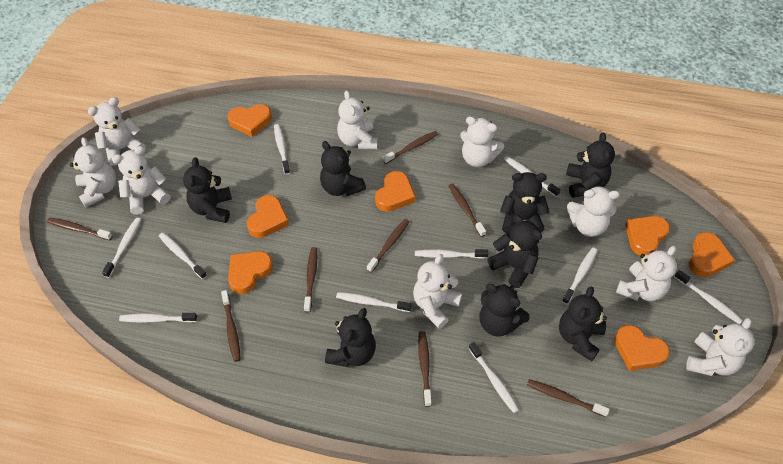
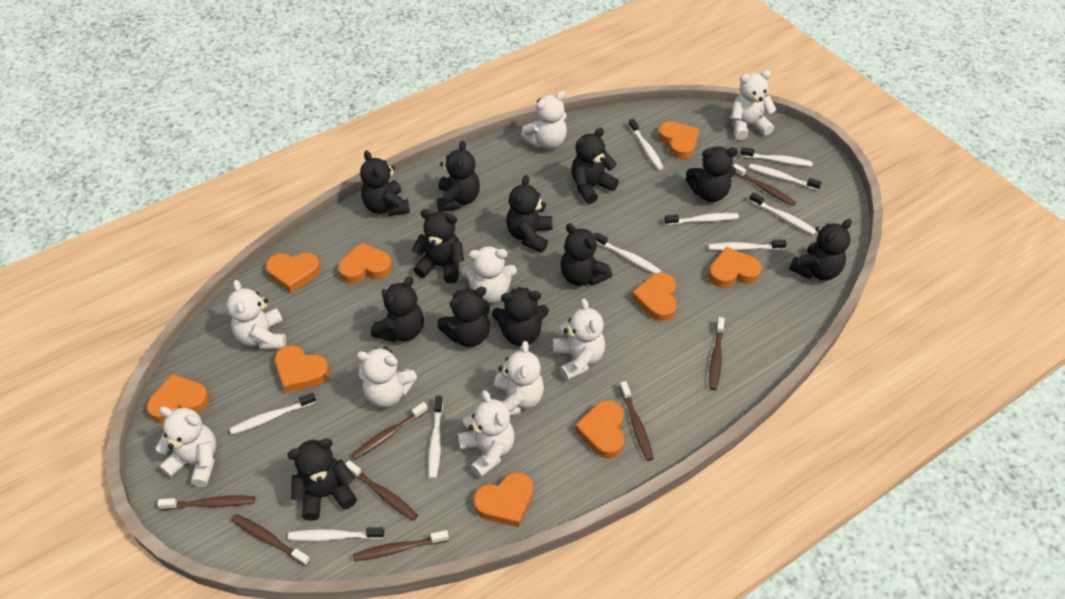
black teddy bear: [183,157,232,223] [320,141,366,196] [325,308,376,367] [479,284,529,337] [487,215,542,288] [500,172,550,233] [559,286,607,361] [566,132,615,198] = 8 -> [287,439,357,521] [360,150,410,216] [371,276,424,342] [412,209,464,284] [436,141,480,212] [437,287,490,347] [492,287,549,346] [506,175,552,253] [561,223,612,286] [571,127,619,204] [686,146,738,202] [789,219,852,280] = 12
orange heart: [227,104,272,137] [228,251,273,294] [246,195,289,238] [375,171,416,212] [614,325,670,371] [625,216,670,255] [689,232,735,277] = 7 -> [147,374,210,423] [266,253,321,293] [275,345,329,393] [338,242,392,283] [473,472,533,527] [575,400,625,458] [632,273,677,322] [658,121,699,159] [708,247,762,288] = 9

